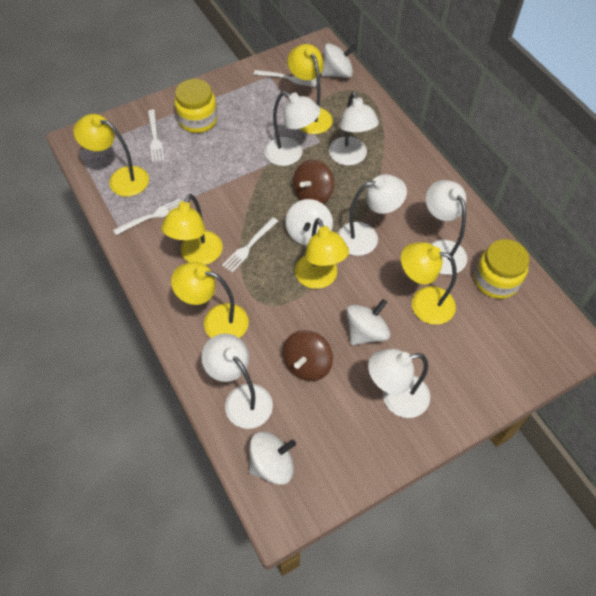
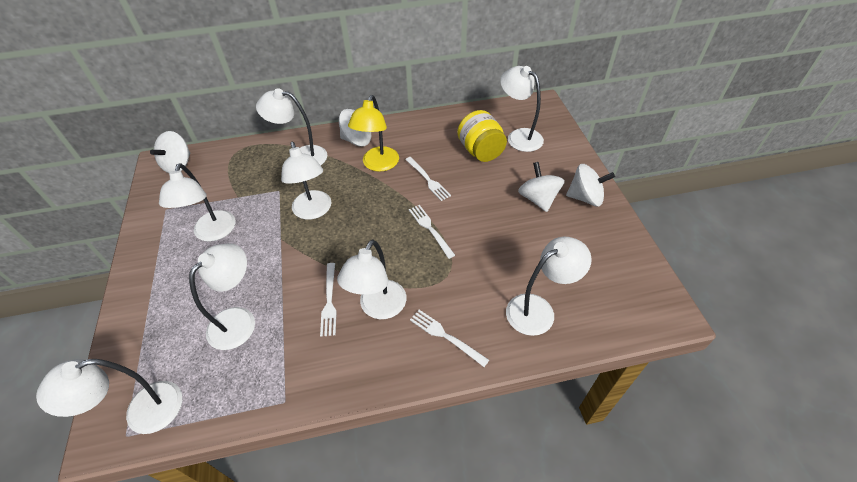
brown spinning top: [283,330,333,381] [293,159,334,204] = 2 -> none = 0
white lamp: [201,333,273,429] [264,91,321,166] [329,92,379,166] [337,174,407,256] [368,349,430,418] [426,180,467,275] = 6 -> [36,359,182,434] [159,163,236,242] [189,243,255,350] [256,88,327,166] [281,142,332,220] [337,240,406,319] [500,66,544,152] [506,237,592,336] = 8
yellow jar: [175,79,218,133] [474,239,530,299] = 2 -> [457,110,507,162] = 1
yellow lamp: [73,114,149,197] [162,194,223,265] [171,262,249,338] [288,44,333,134] [295,218,349,289] [401,242,457,325] = 6 -> [348,95,399,172] = 1

